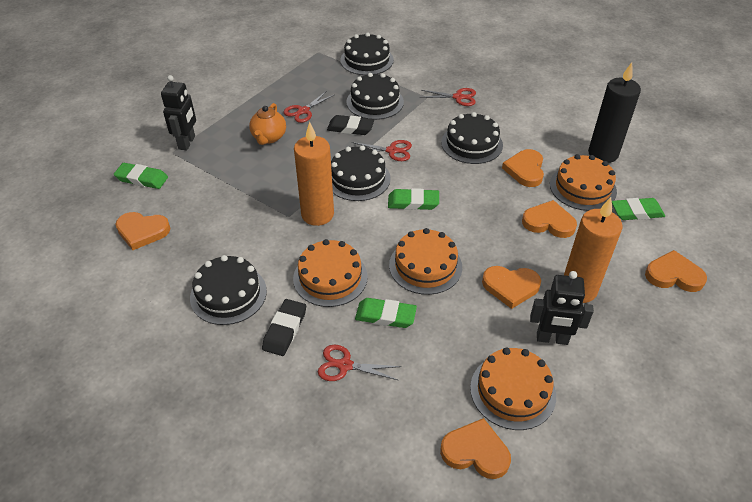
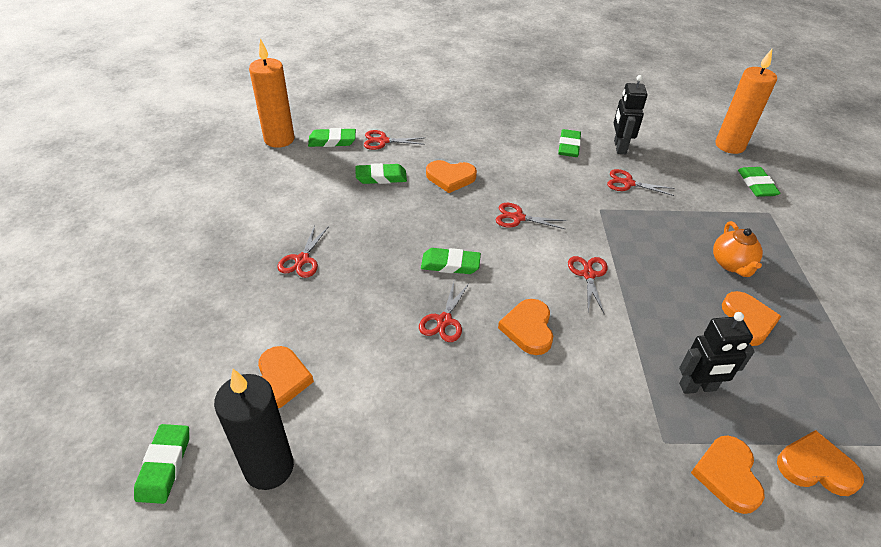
black cake: [190,255,267,325] [331,145,391,201] [340,33,394,75] [346,73,404,120] [441,112,503,164] = 5 -> none = 0
black eraser: [262,299,306,356] [327,115,374,135] = 2 -> none = 0
green eraser: [114,163,168,189] [355,298,417,328] [388,188,439,210] [612,198,665,220] = 4 -> [134,424,189,504] [308,128,356,147] [355,163,407,184] [421,248,481,274] [558,129,581,157] [738,167,781,197] = 6
orange cake: [293,239,368,307] [389,228,462,295] [470,347,556,430] [550,154,617,211] = 4 -> none = 0
red scissors: [283,92,334,123] [318,345,401,381] [352,140,412,161] [420,88,476,106] = 4 -> [277,225,329,278] [364,130,425,150] [419,282,469,342] [496,203,567,229] [568,256,608,313] [607,169,674,196] = 6

